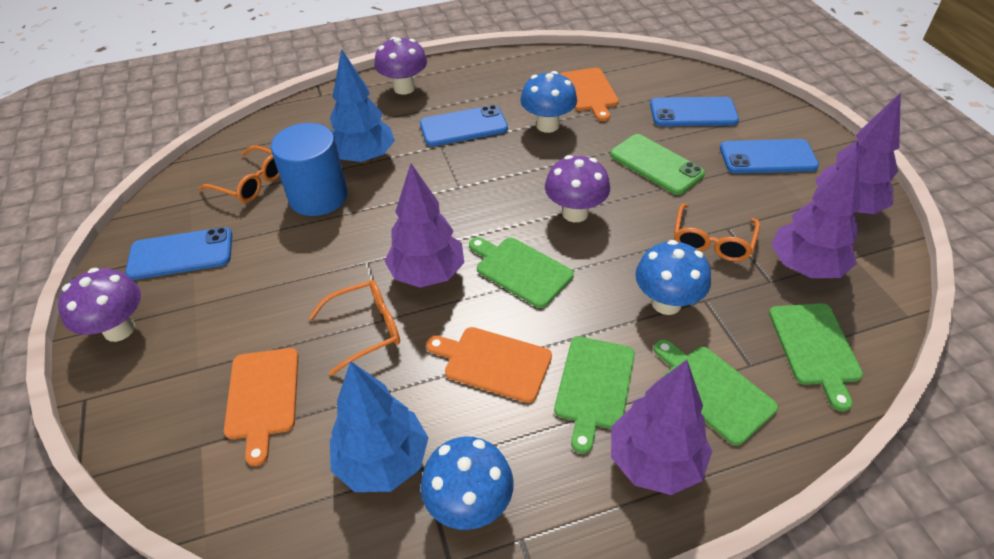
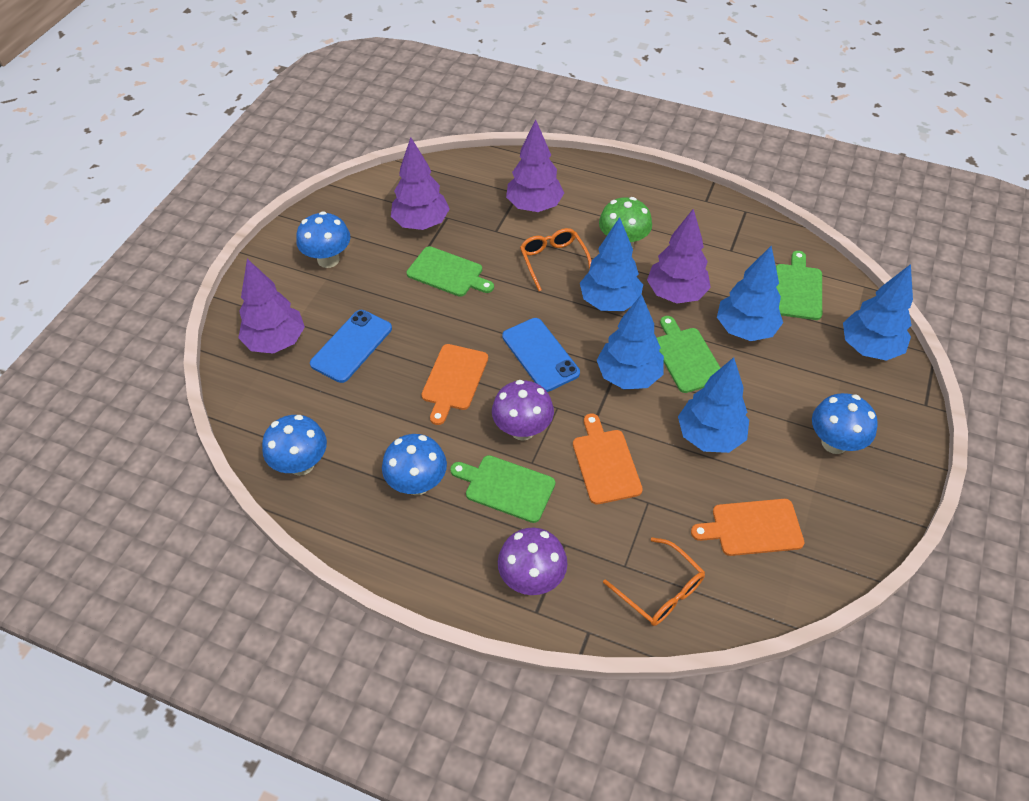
blue cylinder: [271,123,348,216] = 1 -> none = 0
blue mushroom: [421,437,514,530] [520,71,577,133] [635,240,711,315] = 3 -> [262,415,327,476] [296,211,350,268] [382,434,447,495] [812,393,878,454] = 4
blue phone: [125,227,232,280] [420,105,508,146] [650,97,739,126] [720,139,819,174] = 4 -> [310,310,392,383] [502,318,580,392] = 2
blue tree: [330,49,395,164] [330,361,429,492] = 2 -> [580,217,643,311] [597,294,664,390] [678,357,749,453] [717,246,783,341] [843,264,913,361] = 5
green mushroom: none = 0 -> [599,197,652,248] = 1
green phone: [610,134,705,195] = 1 -> none = 0
orange glasses: [199,145,280,203] [309,280,400,376] [674,204,760,262] = 3 -> [520,228,592,291] [603,537,705,626] = 2
purple mushroom: [58,268,141,342] [374,37,427,95] [545,155,610,222] = 3 -> [492,380,554,441] [498,527,568,595] = 2

